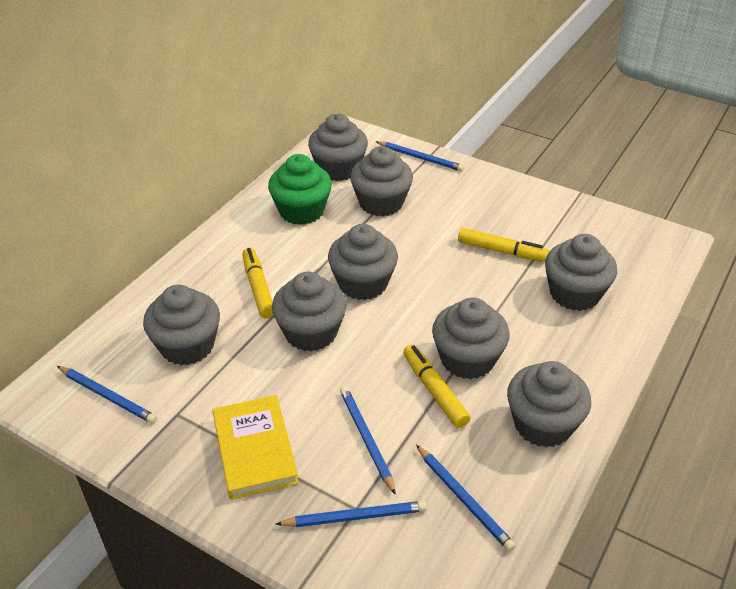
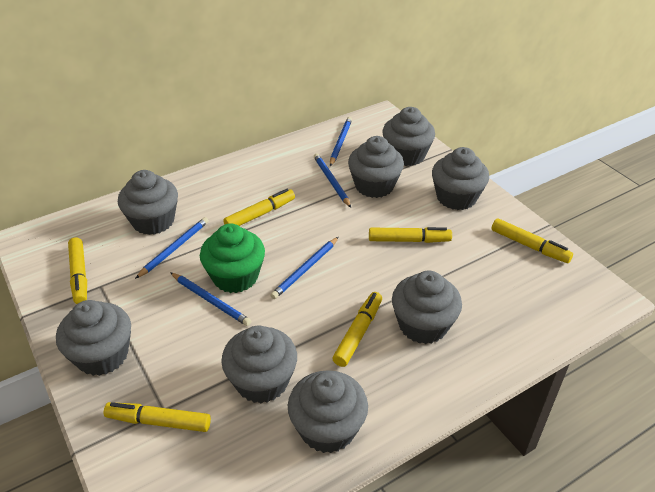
yellow book: [212,395,299,500] = 1 -> none = 0
yellow marker: [242,248,273,318] [403,344,470,428] [458,228,549,262] = 3 -> [68,237,87,304] [104,402,211,432] [223,189,295,226] [332,292,382,367] [369,227,452,243] [491,218,573,263] = 6

